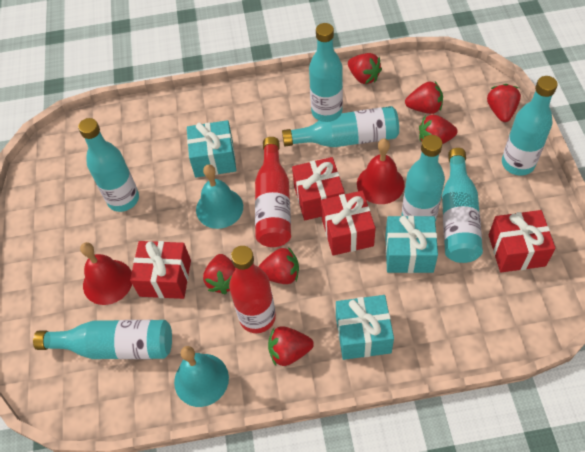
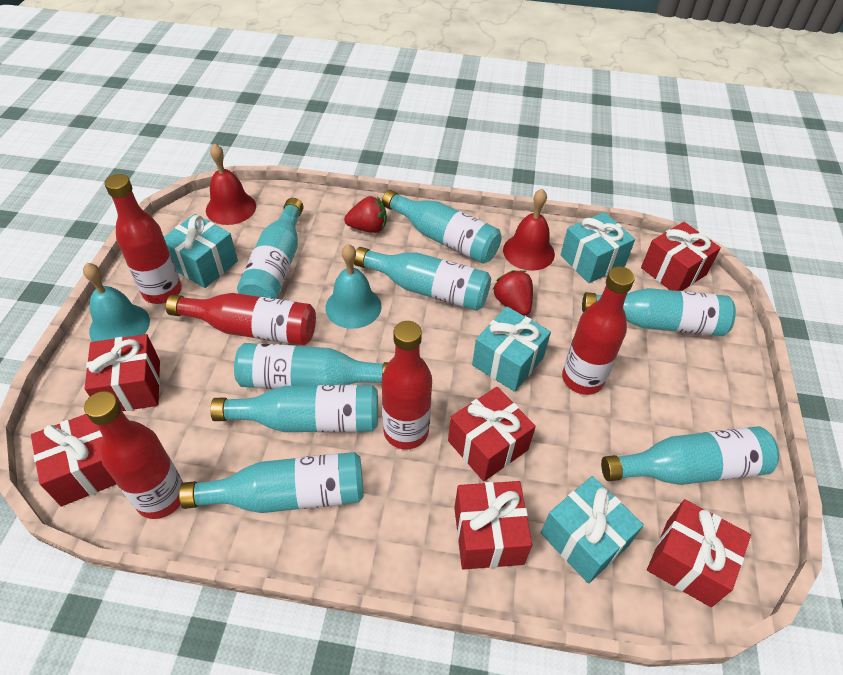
red bottle: [229,246,276,333] [255,137,291,247] = 2 -> [84,391,183,519] [105,174,182,304] [166,293,316,345] [382,321,432,449] [562,266,635,395] = 5
red gift: [130,241,191,299] [292,157,345,220] [321,191,376,256] [489,210,556,272] = 4 -> [31,414,116,507] [84,334,160,411] [448,387,536,481] [454,481,532,570] [641,222,721,291] [647,499,751,607] = 6
red strawberry: [203,254,236,294] [258,247,299,284] [268,326,314,366] [348,53,382,84] [405,82,443,114] [419,115,457,144] [487,84,521,122] = 7 -> [344,196,387,233] [492,270,533,316] = 2
turquoise bottle: [33,320,172,359] [78,118,139,212] [282,106,399,147] [309,23,343,120] [402,135,445,222] [442,148,483,263] [502,76,558,176] = 7 -> [179,452,364,513] [210,385,378,432] [234,343,389,389] [237,198,304,299] [354,247,491,311] [382,190,502,264] [582,288,736,336] [601,426,779,485] = 8
turquoise gift: [187,120,236,178] [336,295,394,360] [385,216,438,273] = 3 -> [164,214,238,288] [472,306,551,392] [541,476,644,584] [560,212,635,283] = 4

